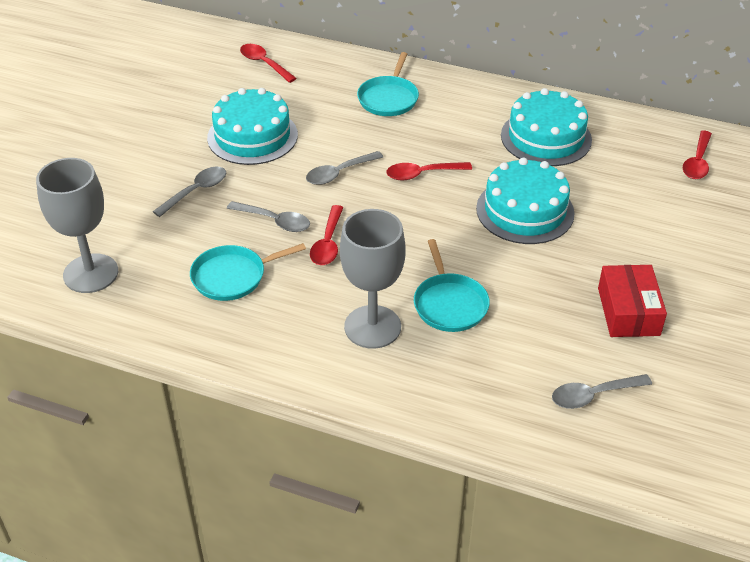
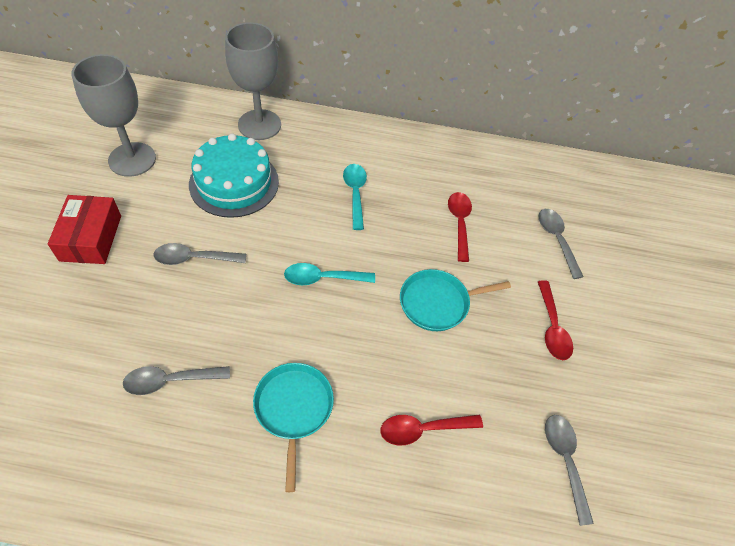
red spoon: [240,44,297,83] [310,205,344,265] [386,162,472,180] [683,131,712,179] = 4 -> [380,414,483,445] [448,192,472,262] [538,280,573,360] = 3
turquoise cake: [207,88,298,165] [476,158,575,244] [501,88,592,166] = 3 -> [189,133,279,218] = 1
turquoise pan: [190,243,306,301] [357,52,419,116] [414,239,490,332] = 3 -> [253,363,334,492] [400,269,511,331] = 2
turquoise spoon: none = 0 -> [284,263,375,285] [343,164,367,230] = 2

